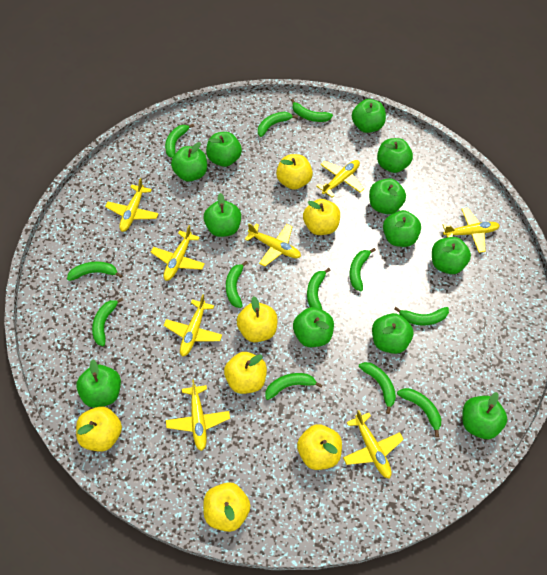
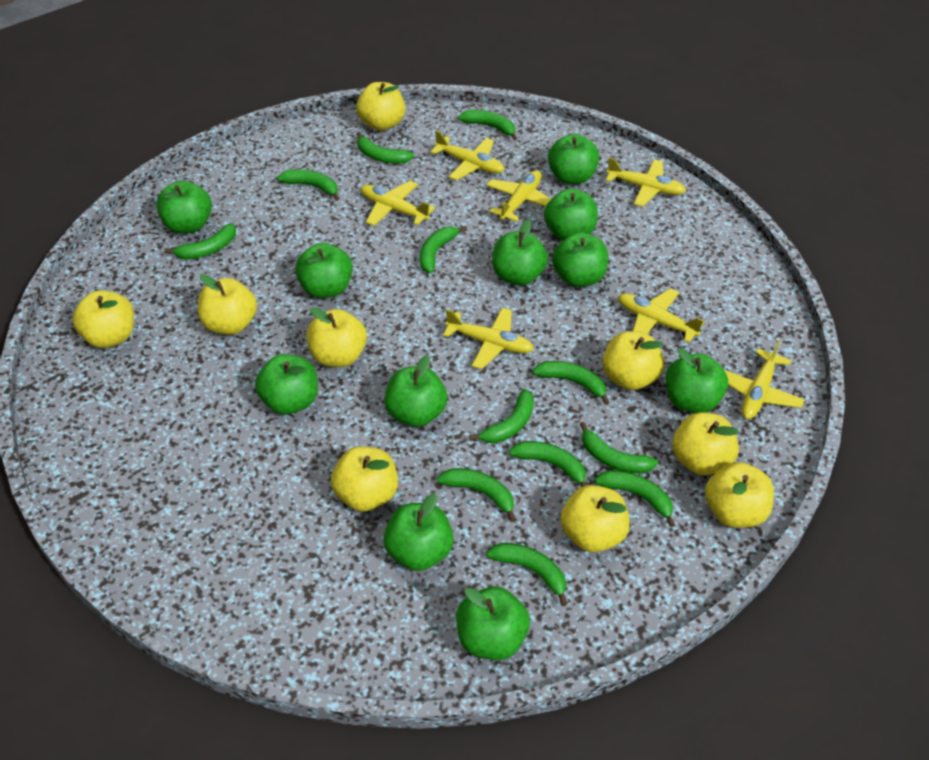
green apple: [76,359,121,408] [171,142,207,182] [204,193,241,237] [206,132,242,167] [293,307,334,347] [352,99,386,133] [369,178,406,214] [372,313,414,354] [377,138,413,173] [383,210,421,247] [432,237,471,274] [462,392,507,439] = 12 -> [156,181,212,233] [255,354,318,414] [295,243,353,298] [383,493,454,571] [384,355,447,427] [456,587,530,660] [492,219,548,285] [544,189,598,240] [548,134,599,184] [552,232,608,287] [665,348,728,413] = 11
yellow apple: [76,406,122,452] [203,482,251,532] [224,352,267,394] [236,296,277,342] [276,154,313,190] [297,424,342,470] [303,199,340,235] = 7 -> [72,291,134,348] [198,274,257,335] [307,307,367,367] [331,447,398,511] [356,82,405,131] [560,485,629,552] [602,331,664,390] [672,412,739,475] [705,462,774,528] = 9
yellow plane: [105,178,159,232] [151,225,205,281] [163,294,222,357] [166,379,230,451] [245,223,301,266] [317,160,364,198] [343,410,404,479] [442,208,500,253] = 8 -> [361,181,435,226] [431,130,504,180] [443,308,534,369] [486,170,551,222] [606,157,686,207] [618,288,704,343] [724,339,805,419] = 7

